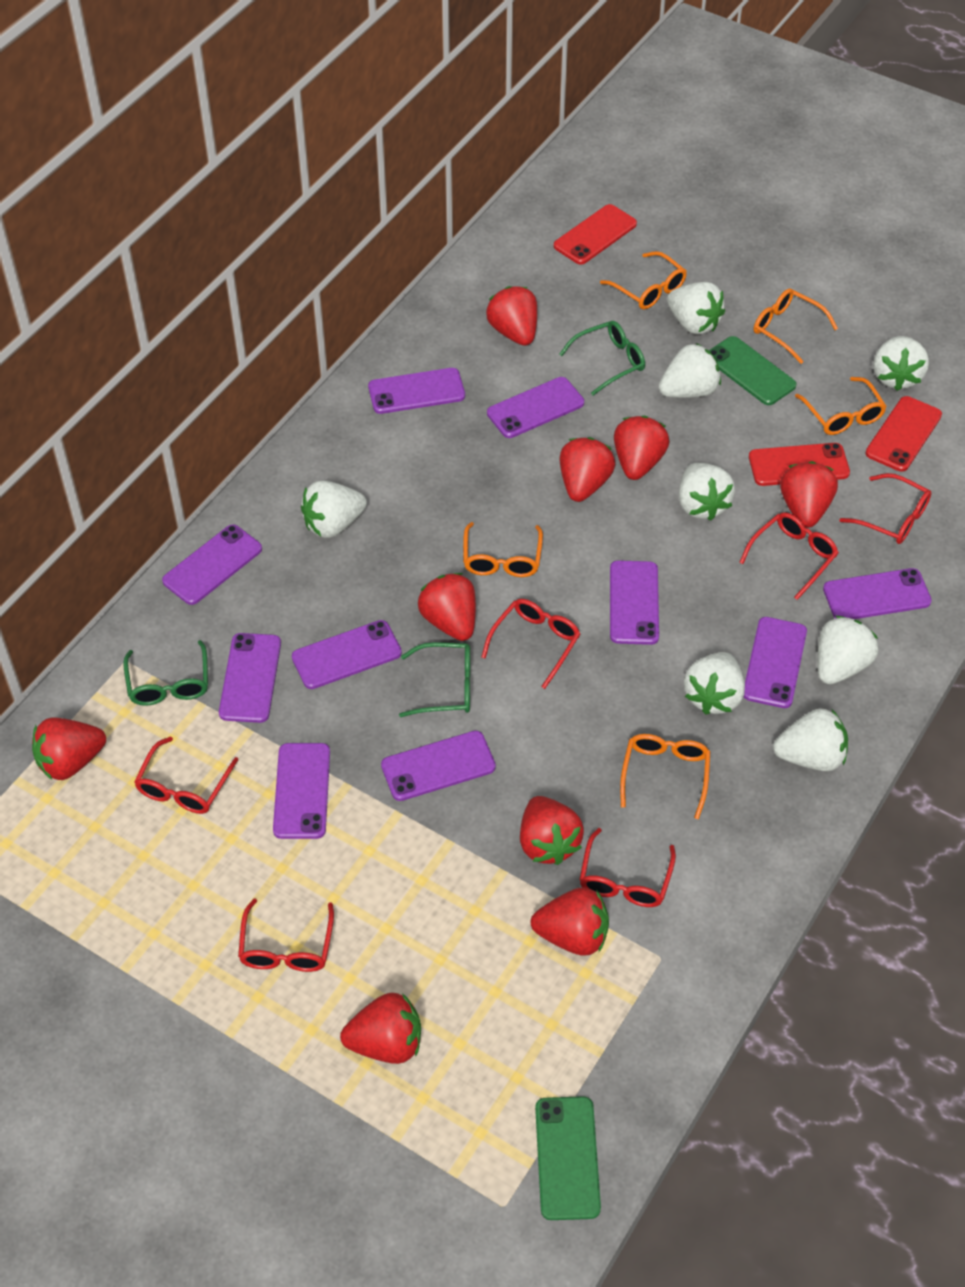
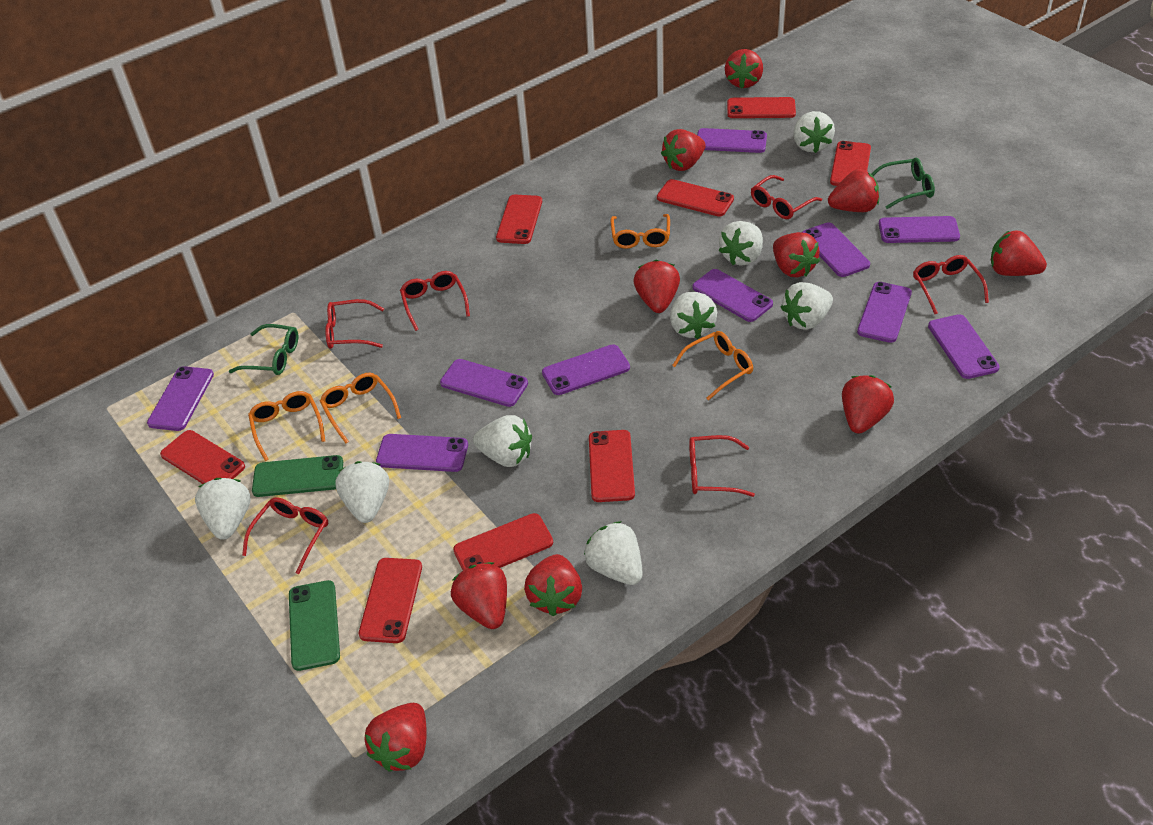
green glasses: [123,640,208,706] [399,642,470,717] [559,321,645,395] = 3 -> [229,324,298,375] [872,158,935,209] = 2
orange glasses: [463,522,543,577] [600,251,687,309] [620,734,710,819] [754,288,838,364] [795,377,887,435] = 5 -> [248,391,325,461] [320,372,401,443] [611,214,670,249] [672,331,753,400] = 4
red phone: [554,204,637,264] [749,443,850,486] [866,396,942,472] = 3 -> [160,430,245,484] [359,558,422,643] [453,513,553,570] [496,195,542,244] [589,430,635,502] [657,179,734,217] [727,97,796,118] [830,141,871,186] = 8
red strawberry: [32,718,106,780] [340,993,421,1064] [418,573,476,641] [486,286,537,346] [520,796,584,865] [531,888,609,955] [560,437,615,502] [614,416,670,480] [780,461,838,528] = 9 -> [364,703,427,772] [451,562,507,629] [524,554,582,616] [634,260,680,313] [661,129,706,171] [725,49,763,88] [773,232,820,277] [828,169,879,212] [842,375,894,434] [991,230,1047,276] = 10

